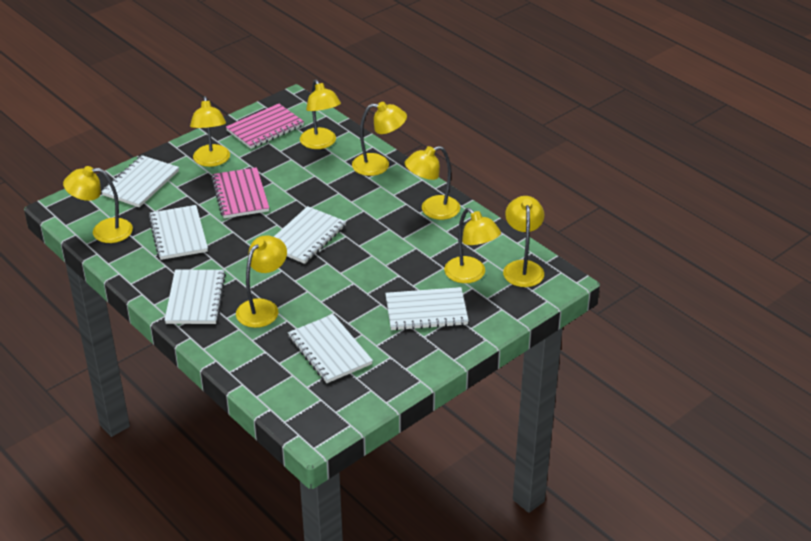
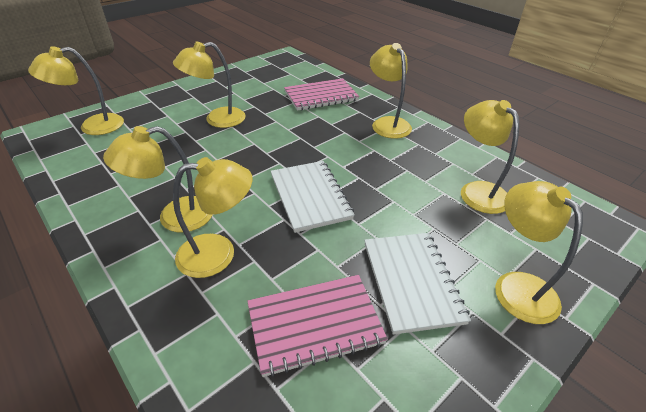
white notebook: [101,155,179,207] [149,205,208,260] [165,270,226,324] [274,206,346,264] [288,314,373,383] [385,287,469,330] = 6 -> [271,161,355,233] [364,233,471,335] = 2
yellow lamp: [63,166,133,243] [190,96,230,167] [236,235,287,328] [300,80,341,149] [352,102,407,176] [405,146,460,220] [444,208,501,283] [503,196,544,287] = 8 -> [28,46,124,135] [103,126,212,232] [173,42,246,128] [173,157,253,278] [370,43,412,139] [461,100,519,214] [495,181,583,324] = 7

